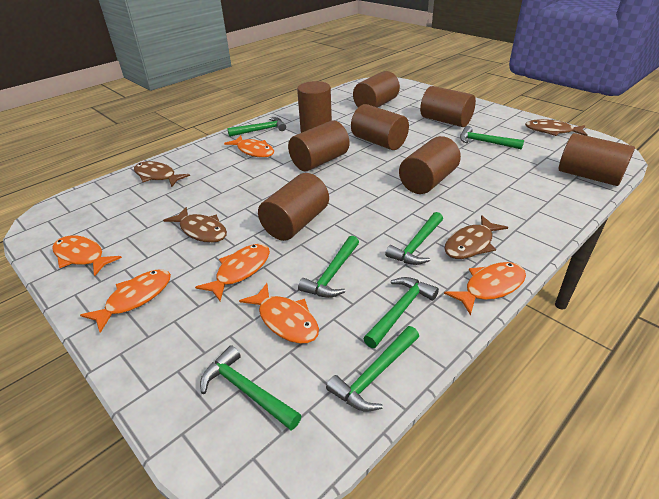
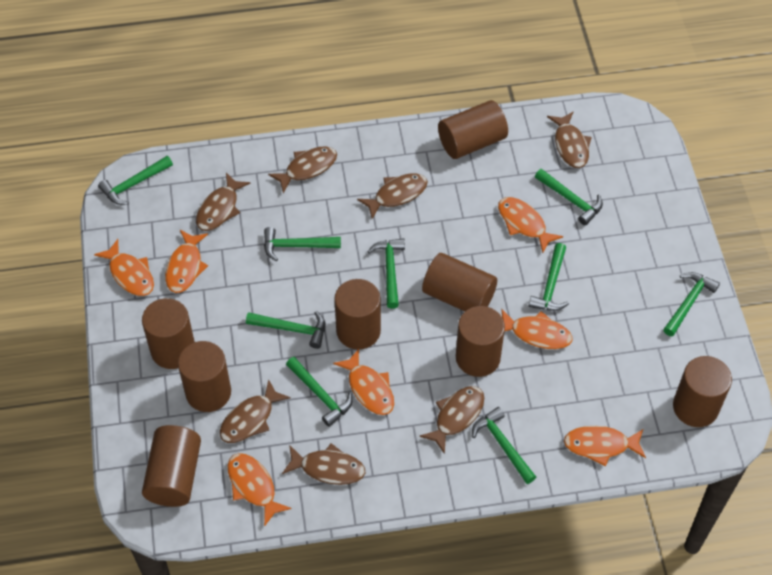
brown fish: [134,161,190,187] [163,207,227,243] [444,215,508,259] [525,119,588,136] = 4 -> [196,173,250,231] [220,379,291,443] [268,146,337,193] [282,443,365,485] [357,173,428,219] [419,386,484,454] [547,112,592,168] = 7
green hammer: [200,345,302,430] [227,117,286,137] [298,236,359,298] [326,326,419,412] [363,277,439,348] [385,212,443,265] [460,126,524,150] = 7 -> [98,156,173,205] [246,311,325,349] [264,227,341,261] [286,357,352,427] [368,238,405,309] [472,407,536,484] [529,243,569,311] [535,169,603,225] [663,272,720,336] = 9
orange fish: [52,236,122,276] [80,269,171,333] [195,244,270,301] [224,135,274,158] [239,283,319,344] [444,262,526,316] = 6 -> [94,239,154,296] [165,230,208,293] [228,453,292,527] [333,349,394,415] [498,197,563,253] [501,309,573,349] [564,426,646,466] = 7

